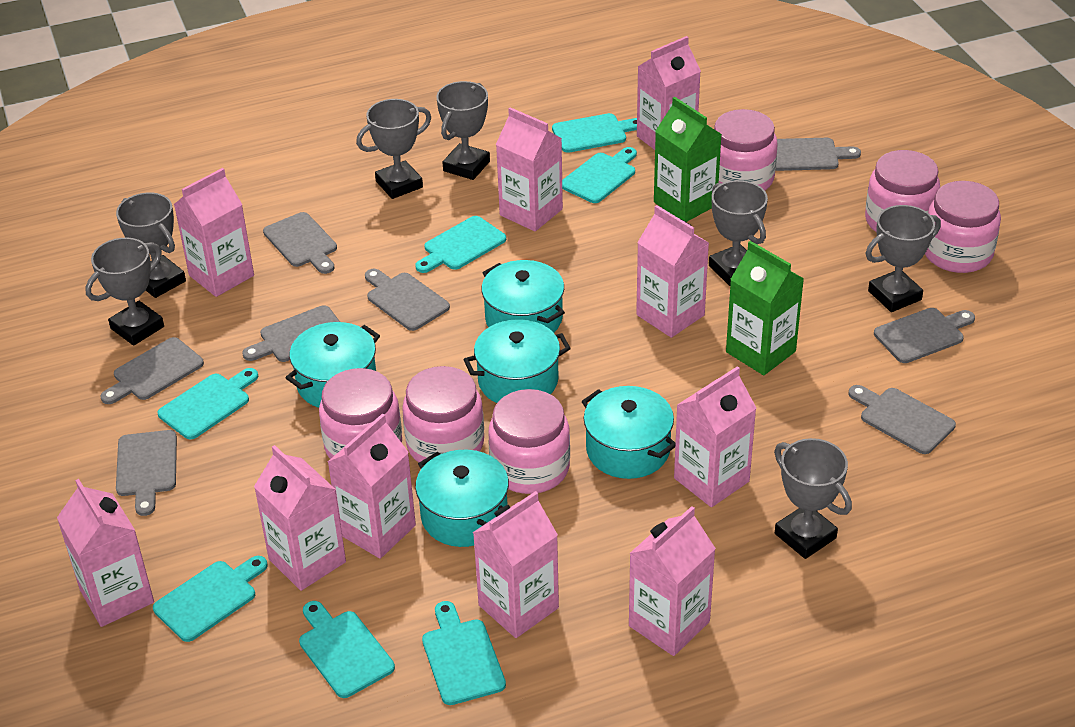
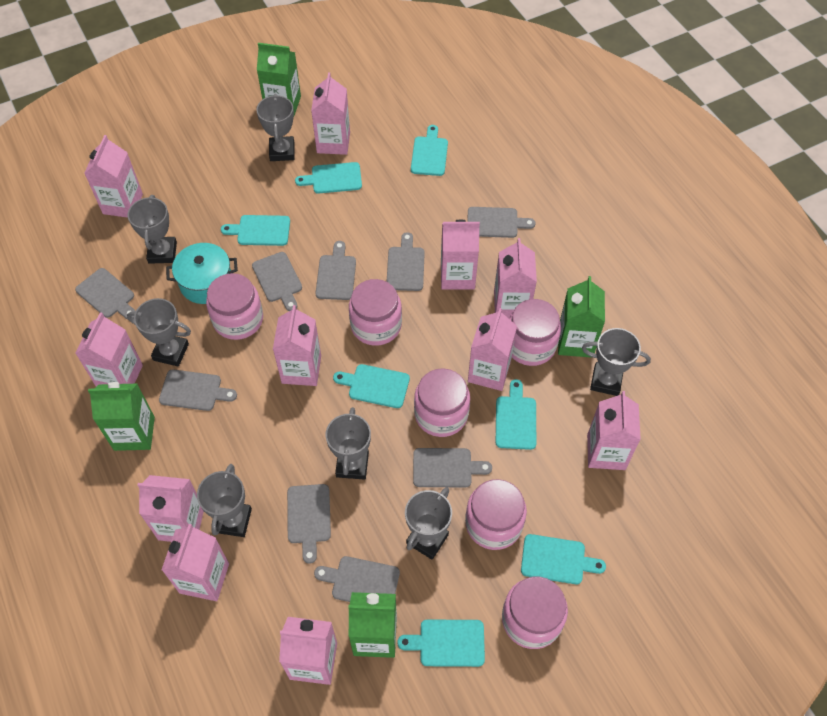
green carton: [654,97,722,222] [726,241,804,375] = 2 -> [88,382,155,451] [257,43,301,116] [348,592,397,658] [558,276,605,358] = 4
grey cutting board: [101,337,204,404] [116,430,177,516] [242,305,340,362] [263,212,337,274] [365,269,450,331] [775,138,861,171] [849,385,956,454] [874,308,975,363] = 8 -> [75,268,135,320] [159,369,237,411] [252,252,302,311] [287,484,331,564] [314,556,400,602] [316,241,356,300] [387,232,425,291] [413,448,492,488] [467,207,536,238] = 9
pink carton: [57,479,154,627] [174,168,254,297] [254,445,346,591] [328,413,416,559] [473,491,559,638] [496,107,563,231] [629,506,716,656] [636,205,709,338] [637,36,701,150] [674,366,756,507] = 10 -> [75,312,143,386] [84,135,143,218] [137,475,204,542] [162,524,229,601] [273,305,321,386] [279,617,337,685] [311,72,350,155] [441,220,480,290] [468,308,517,391] [494,238,537,318] [587,391,641,470] = 11
turquoise pot: [285,322,380,408] [415,450,509,547] [463,319,571,403] [481,260,565,332] [581,386,675,479] = 5 -> [166,243,238,304] = 1

